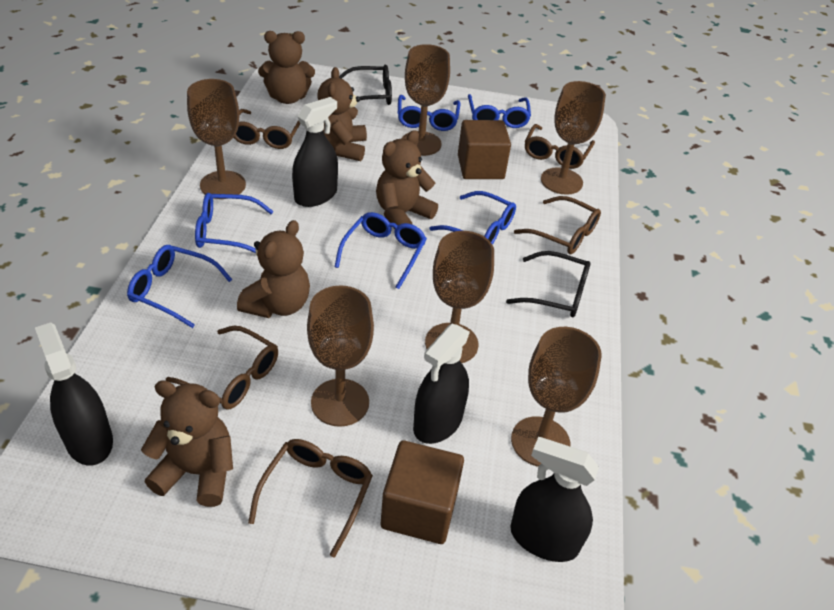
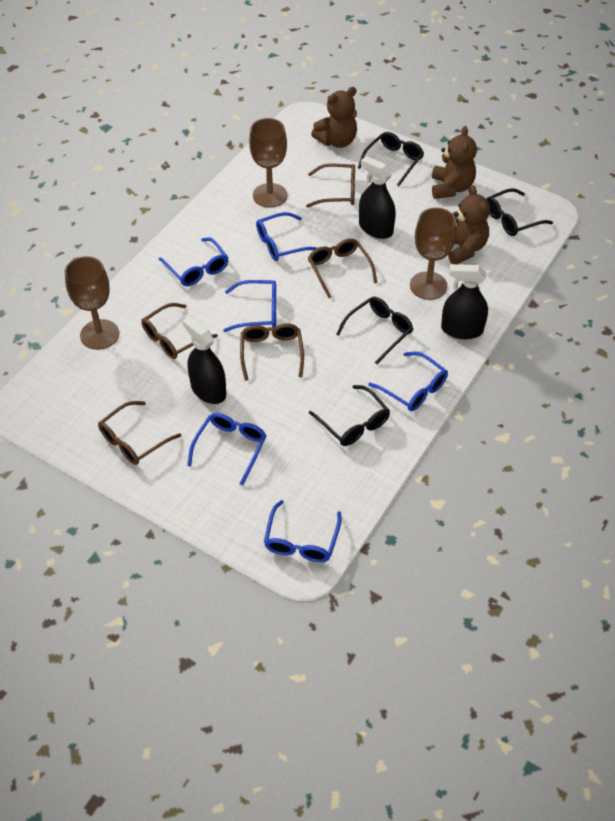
black glasses: [339,65,392,105] [506,251,591,317] = 2 -> [309,385,390,446] [336,297,413,364] [358,132,424,186] [487,188,553,236] = 4
black spray bottle: [35,322,113,465] [292,97,338,207] [413,324,470,444] [510,437,599,562] = 4 -> [182,316,226,404] [359,156,396,239] [441,264,488,339] = 3
brown cube: [381,440,464,544] [458,120,511,179] = 2 -> none = 0
brown goblet: [187,79,246,199] [307,285,374,427] [402,44,450,156] [425,231,494,363] [511,327,602,466] [541,81,606,195] = 6 -> [65,256,119,350] [249,118,287,208] [410,207,456,300] = 3
brown teddy bear: [141,380,233,507] [237,220,310,318] [258,31,315,104] [317,67,367,161] [376,130,438,229] = 5 -> [311,87,357,148] [432,126,477,199] [448,185,490,264] = 3

